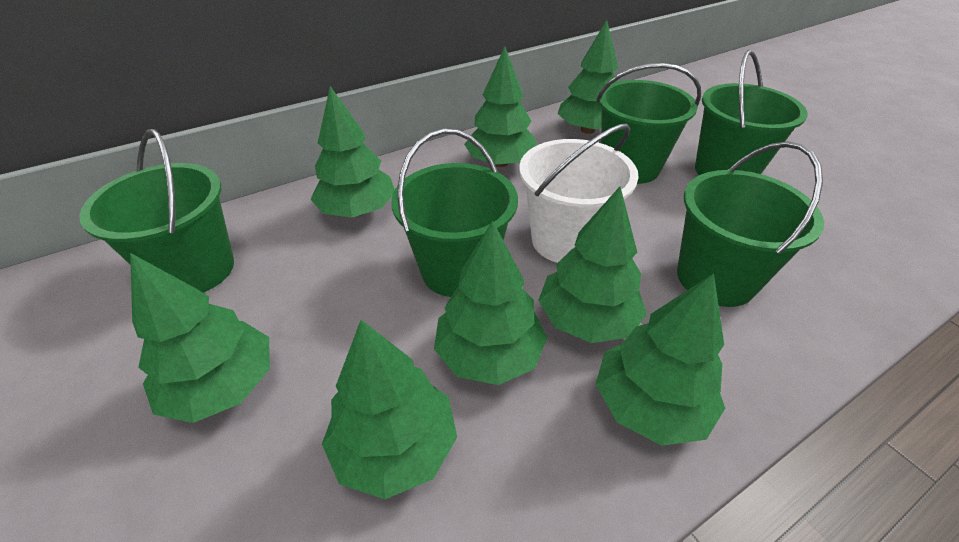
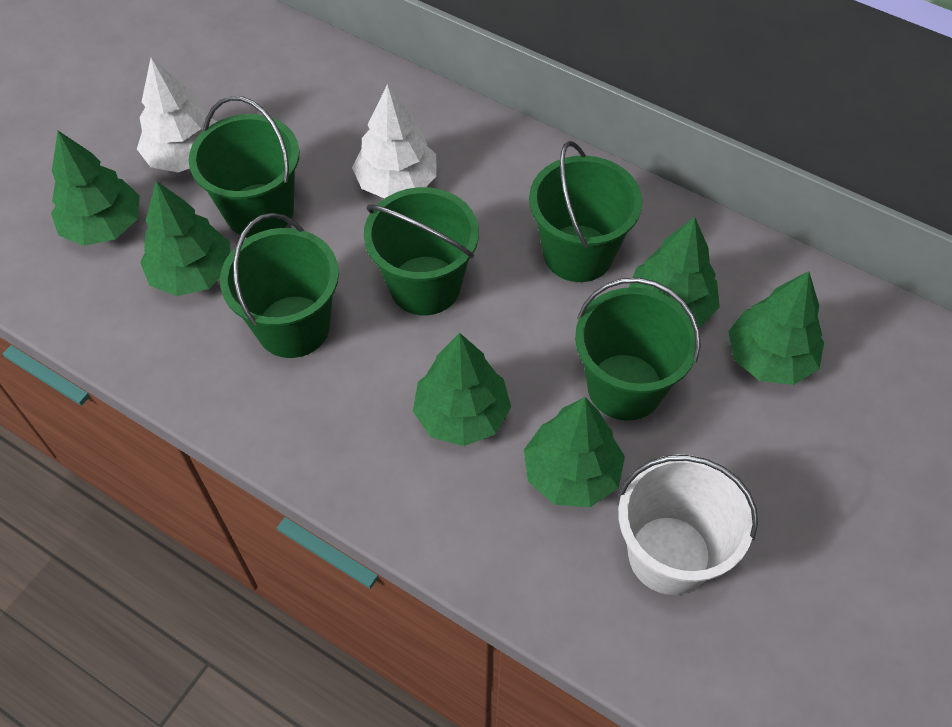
green tree: [130,253,270,423] [310,86,395,218] [322,320,457,499] [434,221,547,385] [464,47,536,167] [538,187,647,343] [558,20,618,134] [596,273,725,446] = 8 -> [51,131,140,246] [140,181,230,296] [413,333,511,446] [524,397,625,507] [628,217,720,328] [728,271,824,385] = 6
white tree: none = 0 -> [137,57,217,172] [352,84,437,199] = 2

